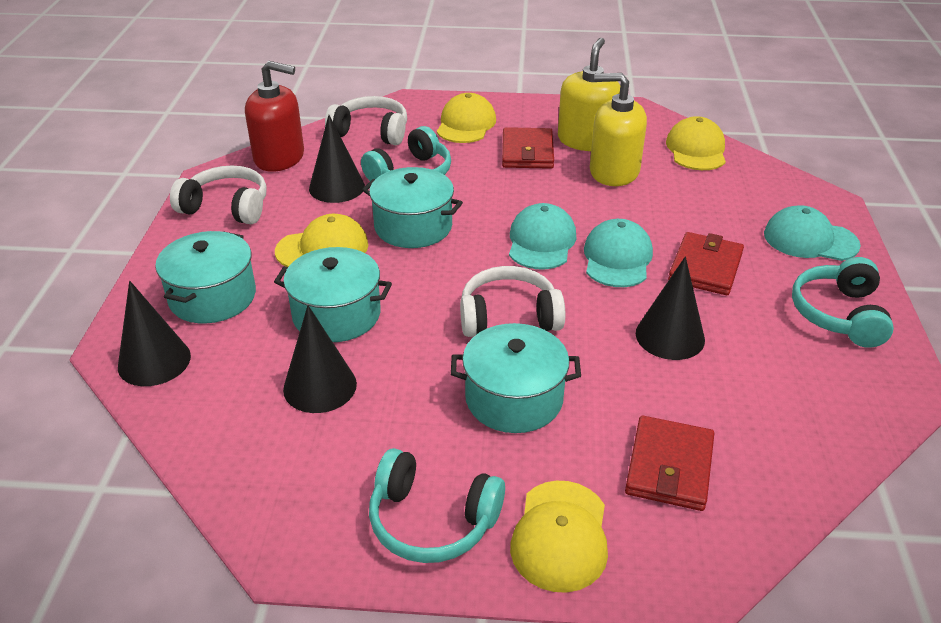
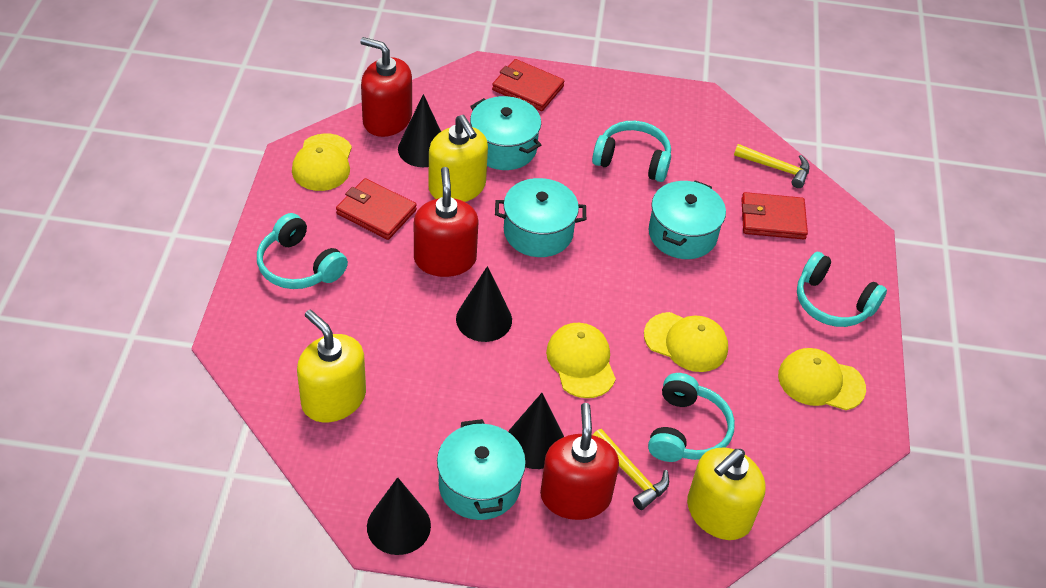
red soap dispenser: [245,61,304,172] = 1 -> [360,37,412,137] [414,167,479,277] [540,403,619,520] = 3
turquoise cap: [509,203,576,270] [584,219,653,287] [764,205,861,261] = 3 -> none = 0
turquoise headphones: [361,126,451,181] [369,448,505,563] [792,257,894,348] = 3 -> [257,213,348,289] [592,121,671,182] [648,373,735,462] [797,252,887,327] = 4
white headphones: [170,165,267,224] [325,96,407,145] [460,266,565,337] = 3 -> none = 0
yellow hammer: none = 0 -> [593,429,669,510] [734,144,810,188] = 2
yellow soap dispenser: [558,38,620,151] [590,73,647,186] = 2 -> [297,310,366,422] [428,115,488,202] [687,447,766,540] = 3

